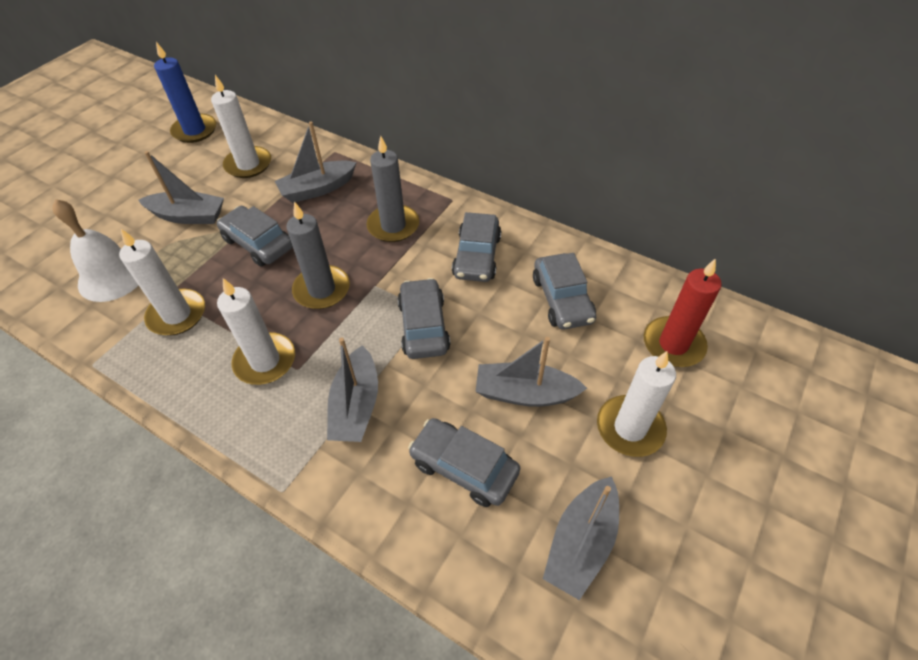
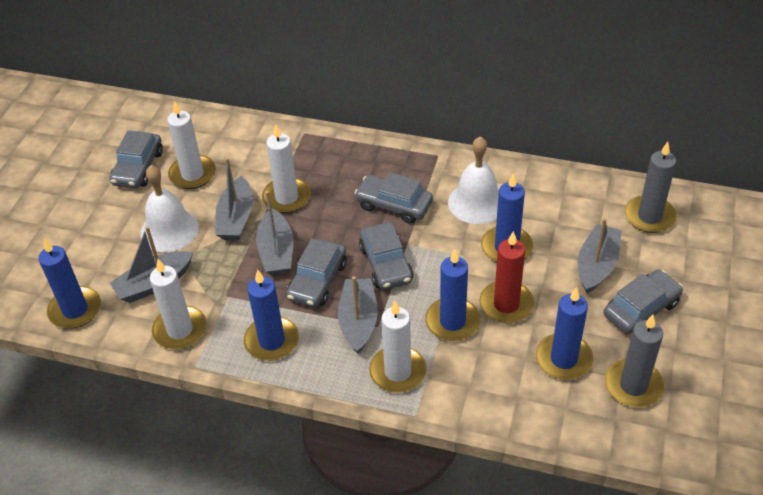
blue candle: [154,42,216,143] = 1 -> [39,238,101,329] [244,270,299,361] [425,249,480,341] [481,173,533,262] [536,287,593,380] = 5
white bell: [52,199,138,302] = 1 -> [140,165,199,252] [448,136,499,224] = 2

